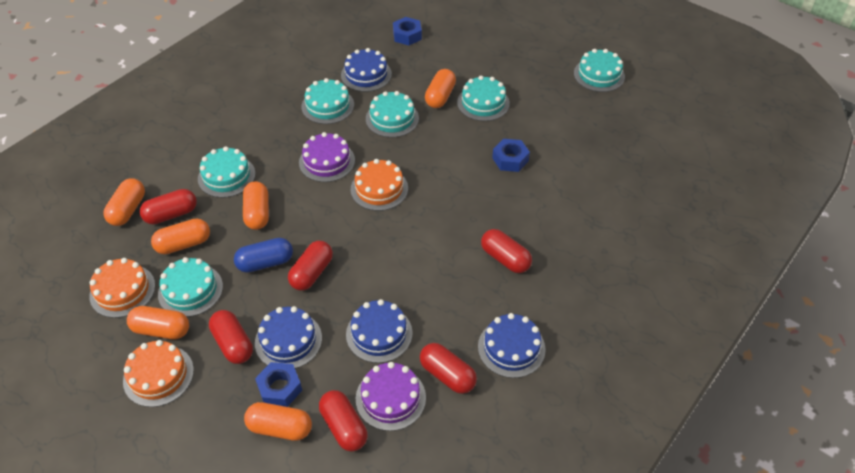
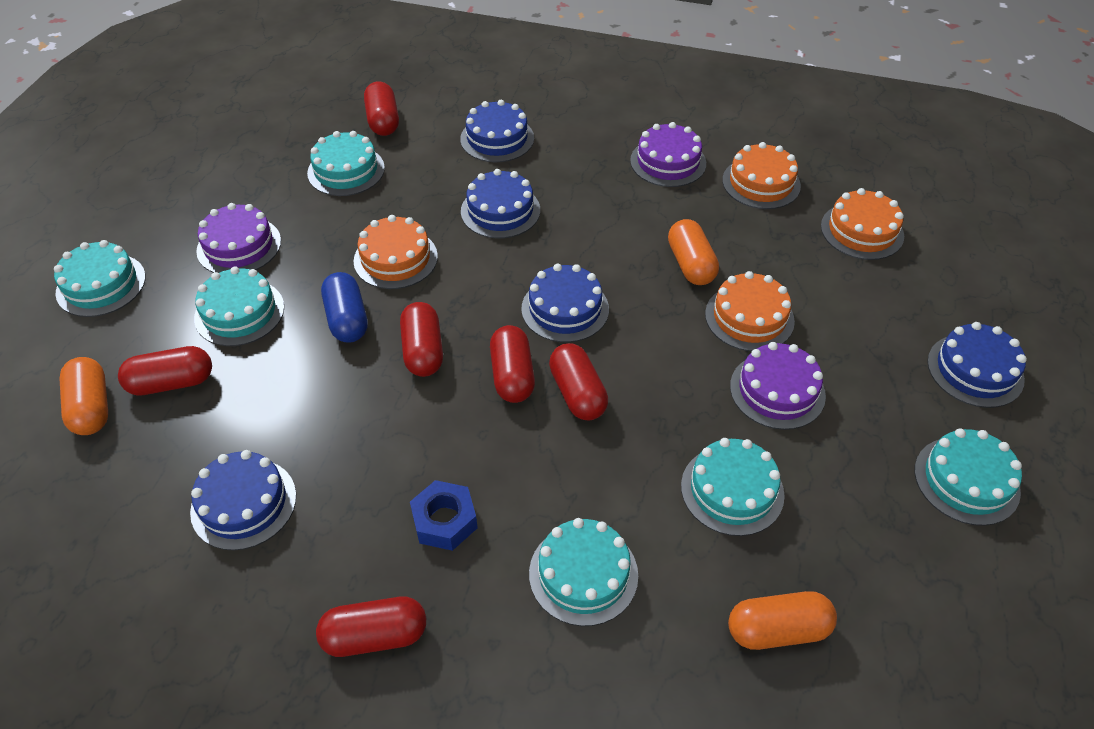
blue cake: [255,306,322,369] [341,48,392,92] [346,299,413,363] [478,313,545,378] = 4 -> [190,450,296,550] [460,100,534,162] [461,169,540,238] [521,264,609,343] [927,322,1027,408] = 5
blue nut: [255,362,302,407] [393,17,422,45] [492,139,530,172] = 3 -> [410,480,478,551] = 1
orange cake: [89,258,155,318] [123,340,194,407] [351,159,408,211] = 3 -> [354,215,438,289] [705,271,795,351] [722,142,801,209] [821,188,904,260] = 4
orange capsule: [104,178,145,226] [127,306,189,339] [151,218,210,254] [243,181,269,230] [244,402,312,441] [425,69,456,108] = 6 -> [59,357,108,435] [668,219,719,285] [728,591,837,650] = 3
purple cake: [299,132,355,182] [356,362,426,431] = 2 -> [196,203,281,273] [630,122,706,187] [730,342,826,430] = 3

